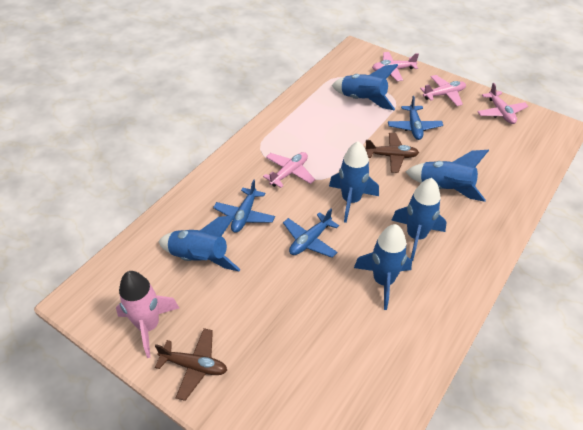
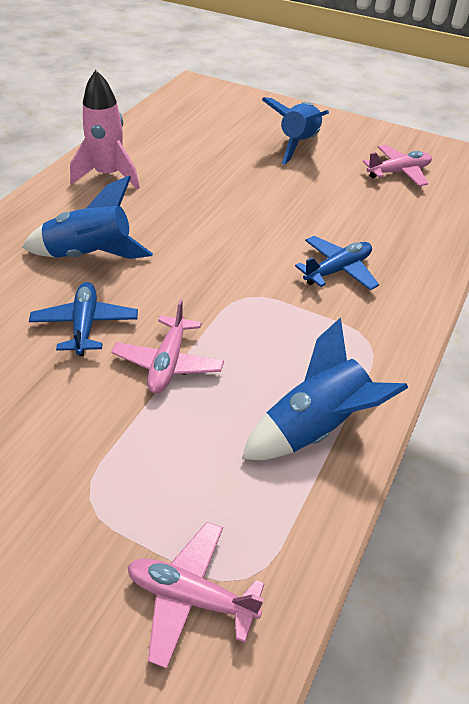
blue plane: [213,179,275,233] [283,208,339,258] [388,96,443,140] = 3 -> [29,282,138,356] [295,236,379,290] = 2
blue rocket: [158,216,241,271] [329,141,379,223] [332,64,398,110] [354,224,412,310] [391,178,447,261] [406,150,489,202] = 6 -> [22,175,153,259] [242,317,408,460] [262,97,329,165] = 3
brown plane: [155,328,227,401] [365,133,419,173] = 2 -> none = 0
pink plane: [263,152,315,188] [372,52,419,81] [420,75,466,106] [477,83,528,124] = 4 -> [112,299,224,393] [127,522,265,669] [363,145,432,186] = 3

